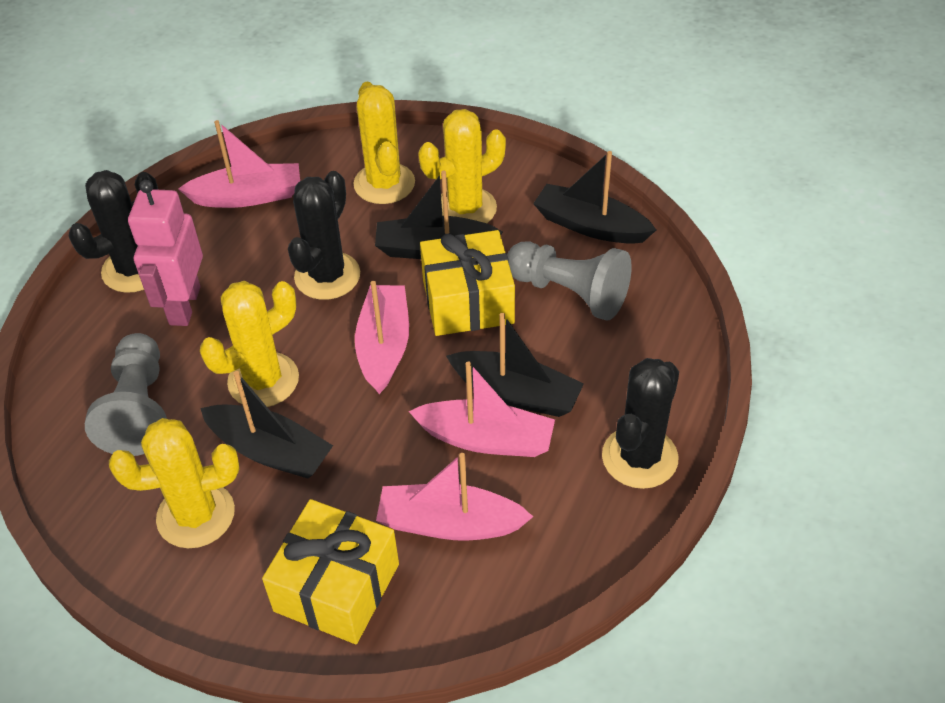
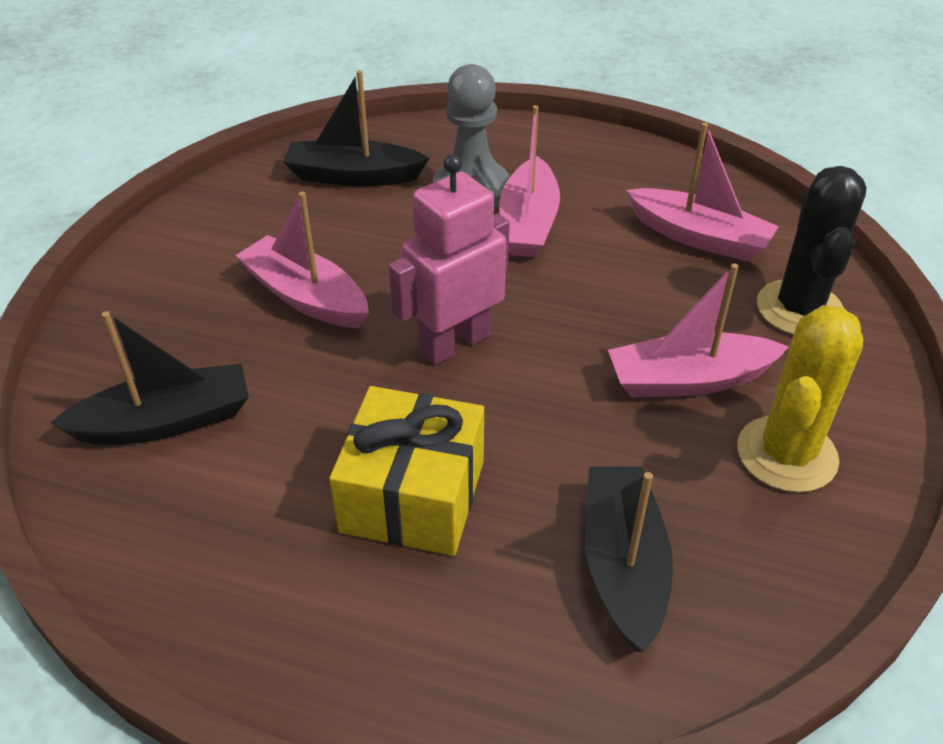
black boat: [200,371,333,478] [375,170,503,259] [446,313,584,417] [533,151,656,244] = 4 -> [50,311,249,445] [284,70,430,186] [584,466,673,652] = 3
black cactus: [69,170,158,293] [288,171,360,300] [602,358,679,489] = 3 -> [757,166,867,335] = 1
grey pawn: [85,333,167,456] [507,241,632,320] = 2 -> [433,64,510,208] = 1
yellow cactus: [109,418,239,548] [200,281,299,407] [353,82,415,204] [418,109,506,223] = 4 -> [737,305,863,493] = 1
yellow gift: [262,499,399,644] [420,230,515,336] = 2 -> [329,386,484,556] = 1

